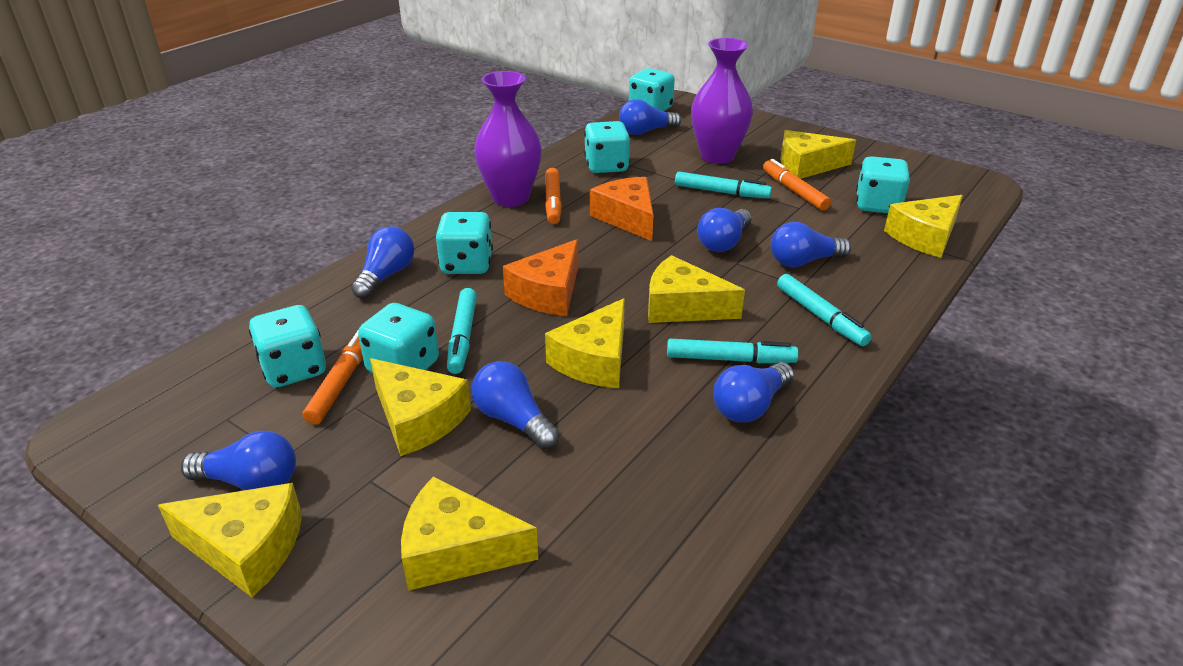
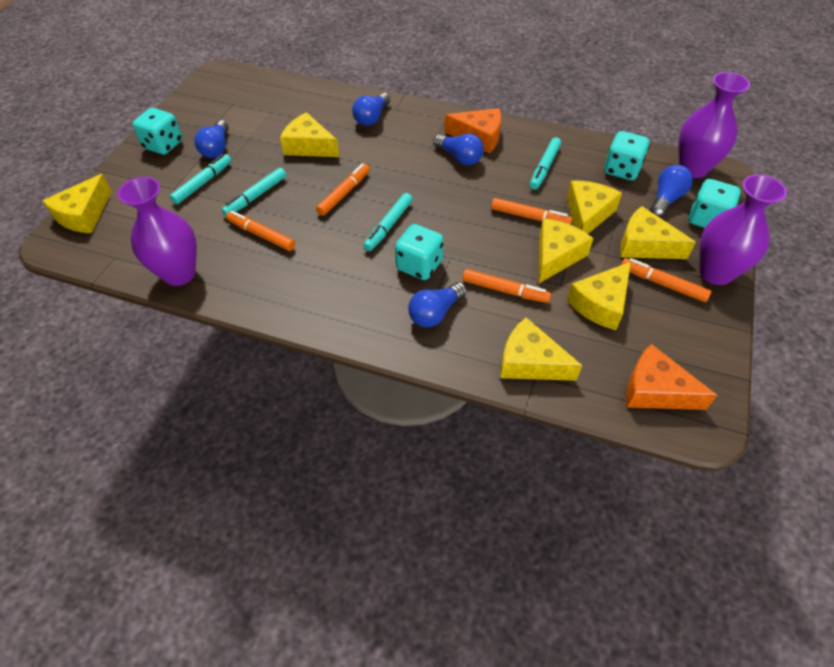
blue light bulb: [181,431,296,490] [351,226,414,299] [472,361,560,450] [619,99,681,135] [697,208,752,252] [713,362,794,422] [771,222,851,267] = 7 -> [194,120,229,158] [352,93,390,126] [408,282,467,328] [433,133,484,165] [650,165,693,217] = 5
orange marker: [303,329,363,424] [545,168,562,224] [763,159,831,211] = 3 -> [226,211,295,251] [316,164,370,216] [463,269,551,303] [491,198,572,225] [621,258,711,302] = 5
purple vase: [474,71,542,207] [691,38,753,164] = 2 -> [118,177,197,286] [679,72,750,178] [699,174,787,285] = 3
turquoise dice: [249,305,326,388] [358,303,439,373] [436,212,493,274] [584,121,630,173] [629,68,675,111] [856,156,910,213] = 6 -> [132,108,182,155] [395,224,444,280] [604,131,650,180] [689,179,741,228] = 4

